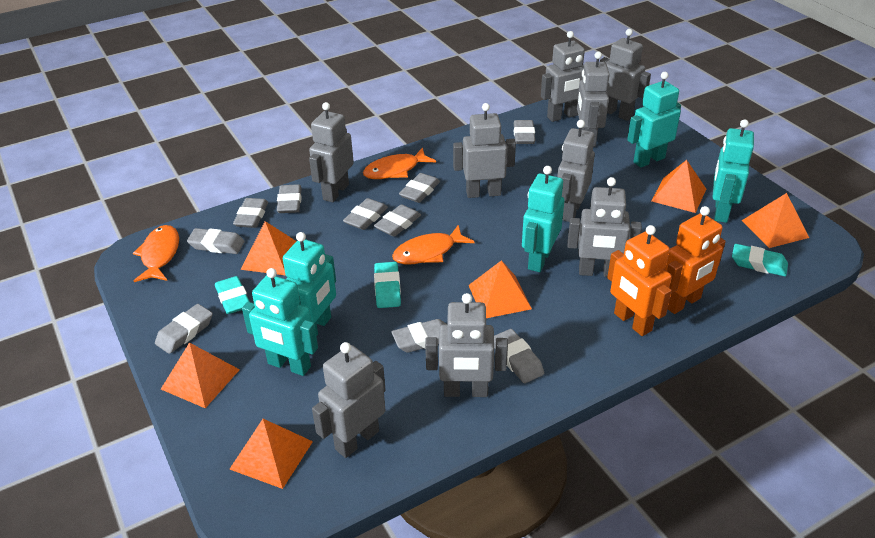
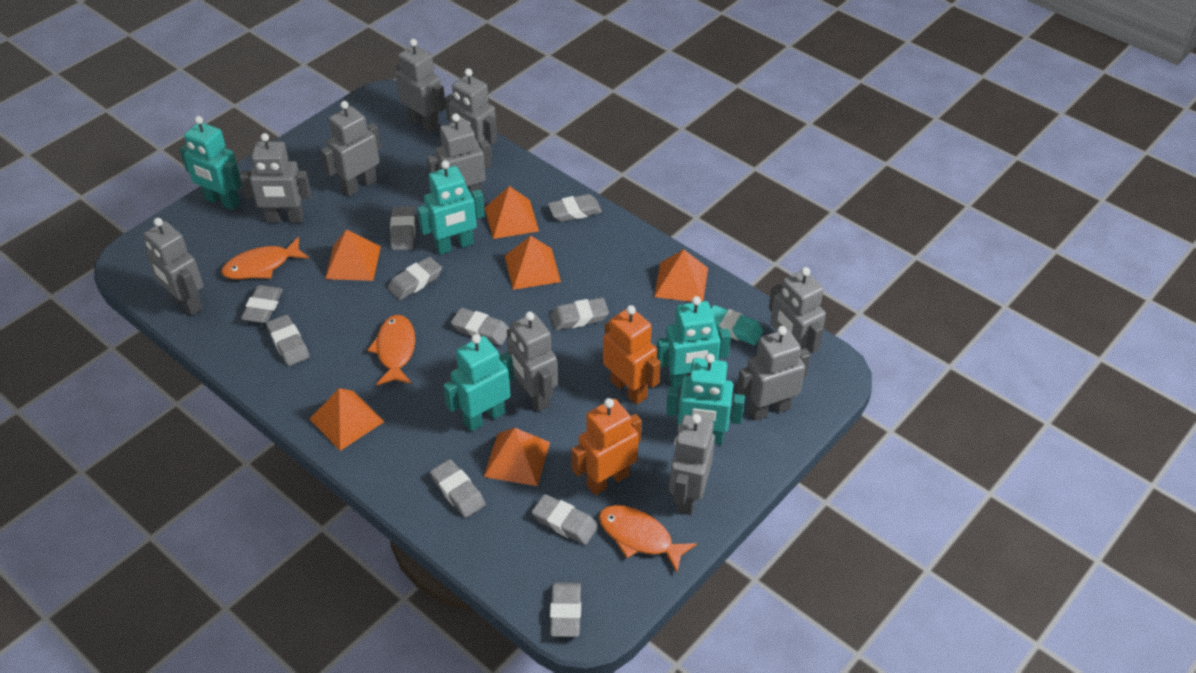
grey robot: [309,102,354,202] [312,342,386,458] [425,293,508,397] [453,103,516,198] [541,31,585,122] [557,120,595,222] [567,177,642,277] [577,52,610,147] [600,29,651,121] = 9 -> [143,218,203,316] [240,133,311,223] [321,101,381,197] [395,39,446,133] [427,113,492,195] [445,68,497,158] [507,312,558,412] [669,414,715,515] [737,326,810,421] [769,267,826,354] = 10
turquoise eraser: [215,276,250,314] [374,262,401,308] [732,244,788,276] = 3 -> [711,305,763,345] = 1

